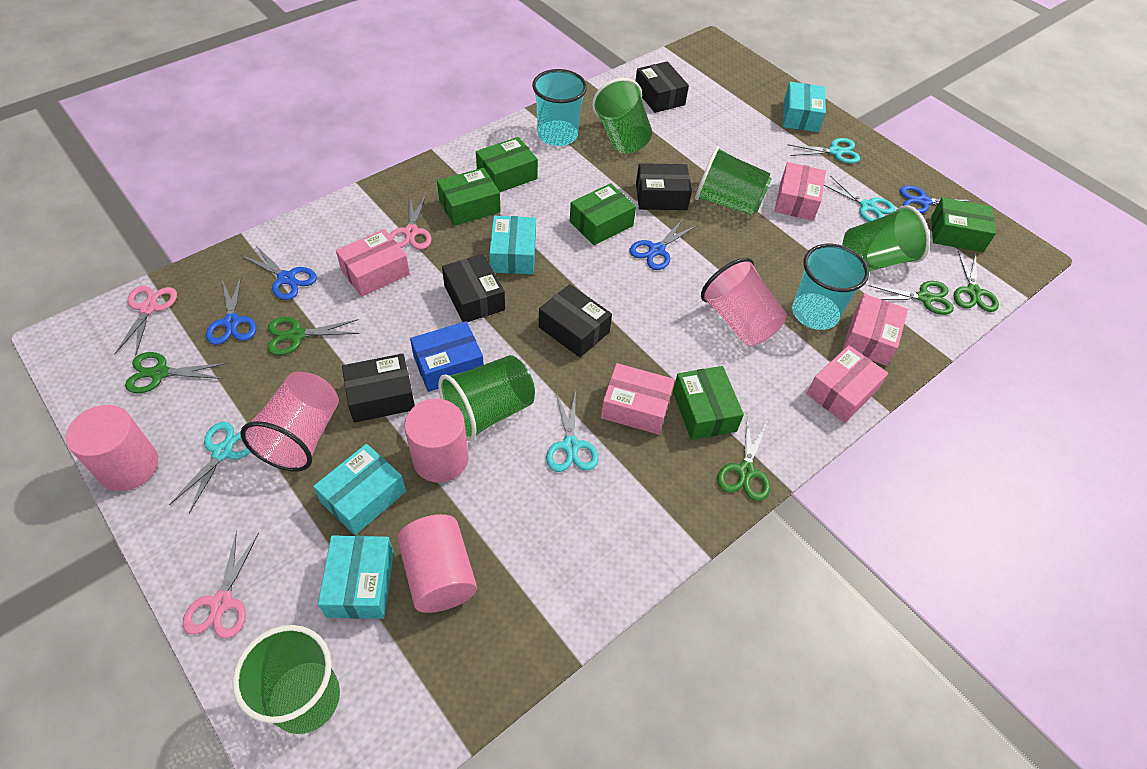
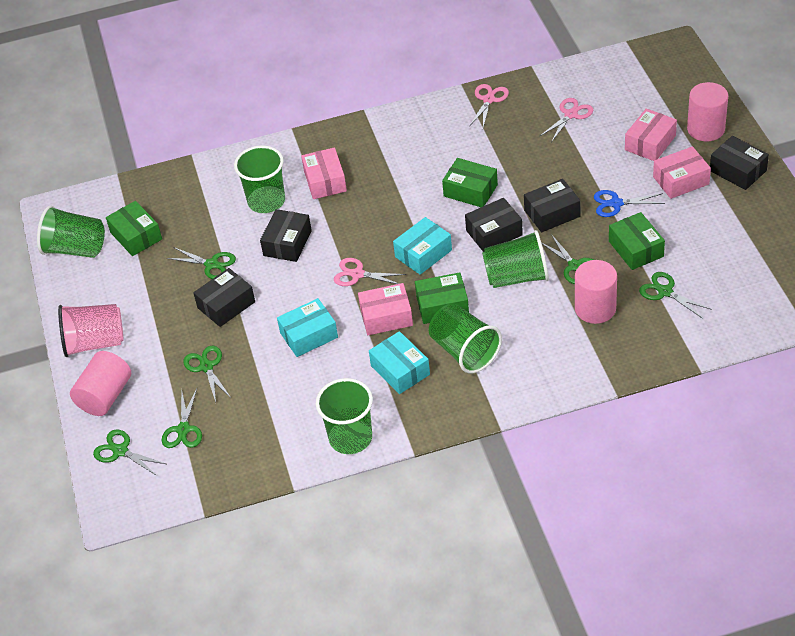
blue box: [410,321,484,392] = 1 -> none = 0
blue scissors: [206,276,256,345] [241,245,317,300] [630,219,696,270] [900,185,973,213] = 4 -> [594,190,665,217] = 1
green box: [437,168,501,226] [476,137,538,192] [570,183,636,245] [673,366,744,440] [931,198,996,252] = 5 -> [106,201,162,256] [415,273,469,324] [442,158,498,207] [609,212,665,270] = 4
green scissors: [125,352,228,393] [268,317,359,355] [717,415,770,501] [868,281,954,315] [954,251,999,312] = 5 -> [93,430,166,476] [162,388,202,448] [167,247,236,279] [183,346,231,402] [541,234,594,284] [639,272,712,319] = 6
pink box: [336,229,410,297] [601,363,675,435] [775,162,826,221] [806,345,888,423] [842,294,908,366] = 5 -> [301,148,347,199] [358,283,413,335] [625,109,677,161] [653,146,711,199] = 4
pink cup: [240,371,339,472] [701,258,787,345] = 2 -> [58,304,124,357] = 1
turquoise box: [313,444,406,535] [318,535,394,619] [489,216,536,274] [783,82,826,132] = 4 -> [277,298,338,357] [369,331,430,394] [393,217,452,275] = 3
turquoise cup: [532,69,587,146] [792,244,869,330] = 2 -> none = 0
turquoise scissors: [169,422,250,513] [546,391,599,472] [787,138,860,164] [824,176,895,222] = 4 -> none = 0

